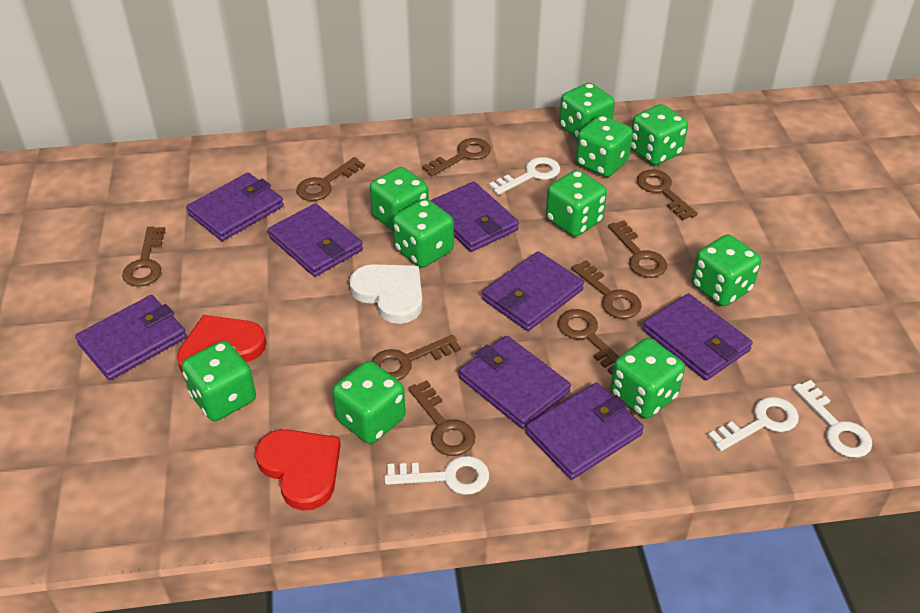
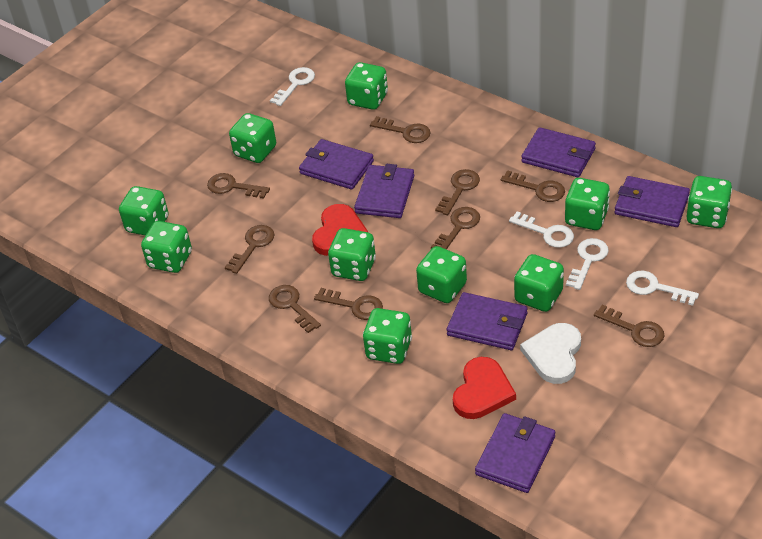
purple wallet: [75,295,187,380] [186,173,284,241] [268,203,363,277] [430,181,519,252] [459,336,571,429] [482,251,584,331] [526,383,644,480] [643,293,753,380] = 8 -> [299,139,374,189] [354,164,414,218] [447,292,527,350] [475,413,555,493] [521,127,596,177] [615,176,690,227] = 6

